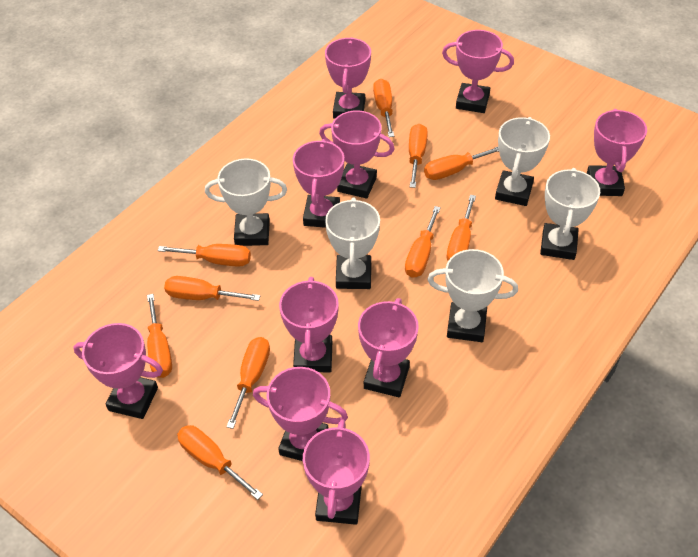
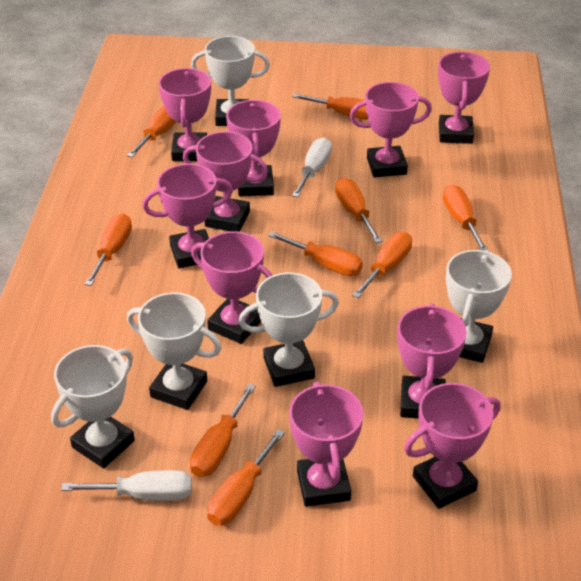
orange screwdriver: [147,294,172,378] [158,244,251,267] [164,276,260,301] [177,425,263,500] [226,337,270,429] [373,79,394,137] [405,206,441,278] [409,124,428,188] [424,147,499,180] [447,195,476,261] = 10 -> [84,214,132,286] [127,106,176,158] [190,384,256,477] [207,429,285,526] [268,231,363,276] [292,93,368,120] [335,178,383,243] [352,232,412,298] [443,185,488,251] = 9
white screwdriver: none = 0 -> [61,470,192,501] [292,137,332,197] = 2

